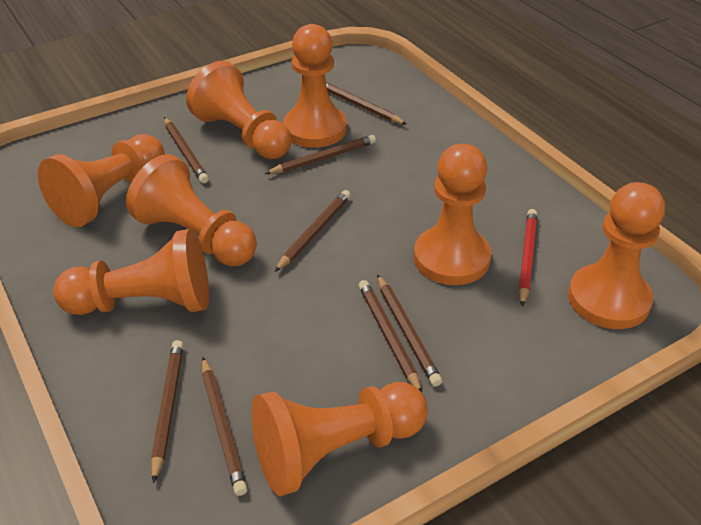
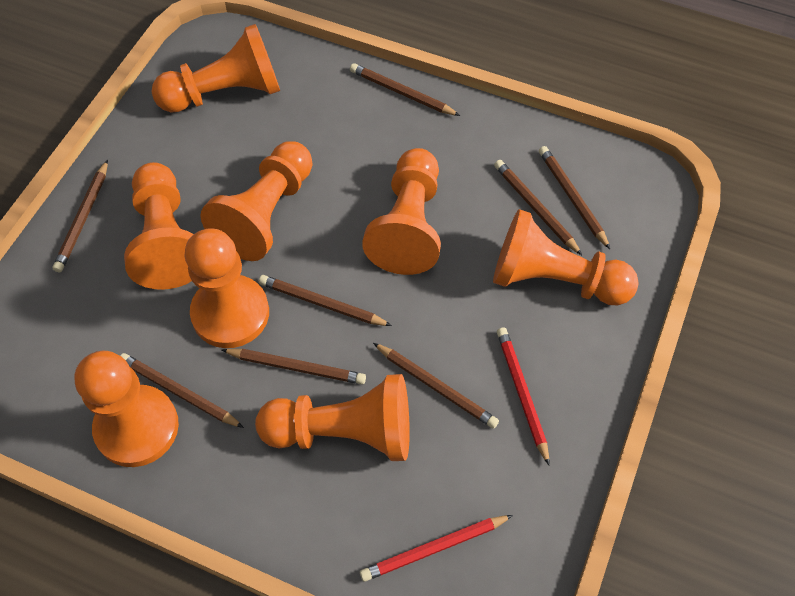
red pencil: [519,209,537,307] = 1 -> [360,515,513,582] [497,327,549,465] = 2

